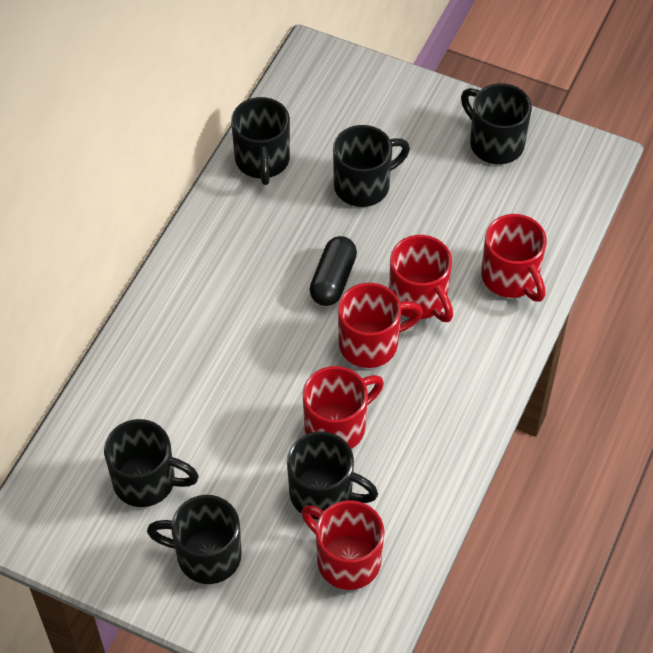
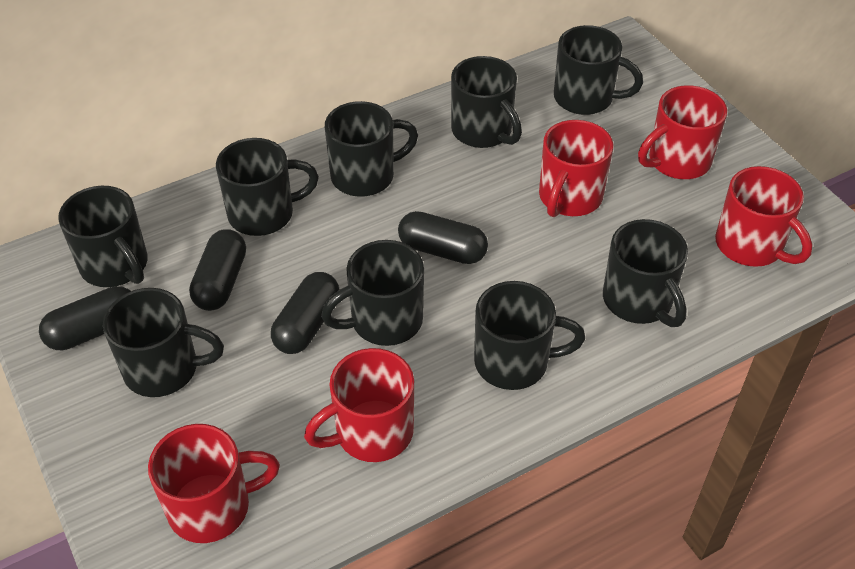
black capsule: [309,236,357,306] = 1 -> [39,286,131,350] [189,229,246,311] [271,272,340,354] [398,211,488,264] = 4
black mug: [104,419,199,507] [147,495,242,584] [231,97,290,185] [287,431,378,519] [333,125,410,207] [461,83,532,164] = 6 -> [58,186,148,287] [103,288,224,397] [216,138,319,236] [321,240,424,346] [325,101,418,197] [451,56,522,148] [474,281,585,390] [554,25,643,115] [603,219,688,327] = 9

